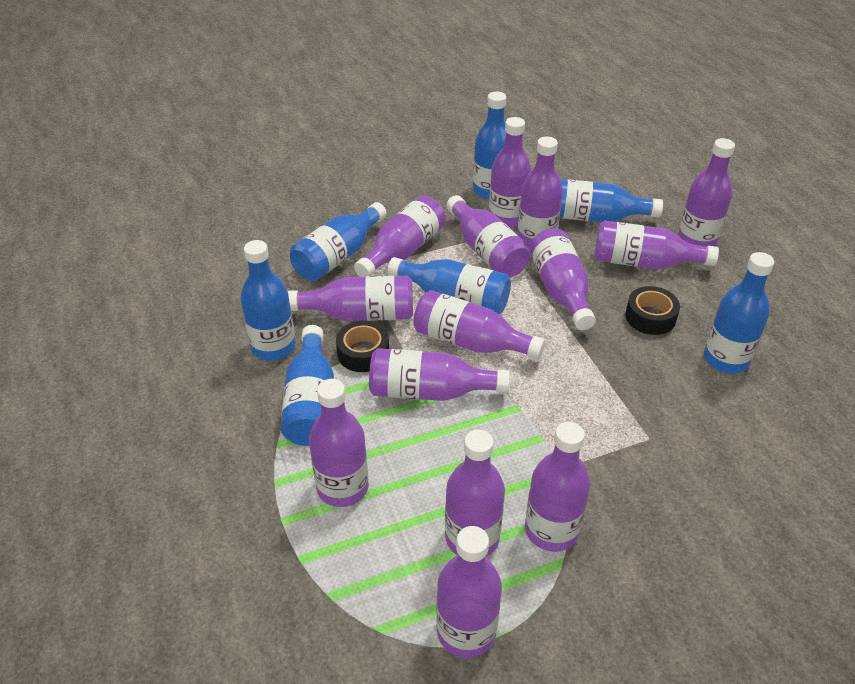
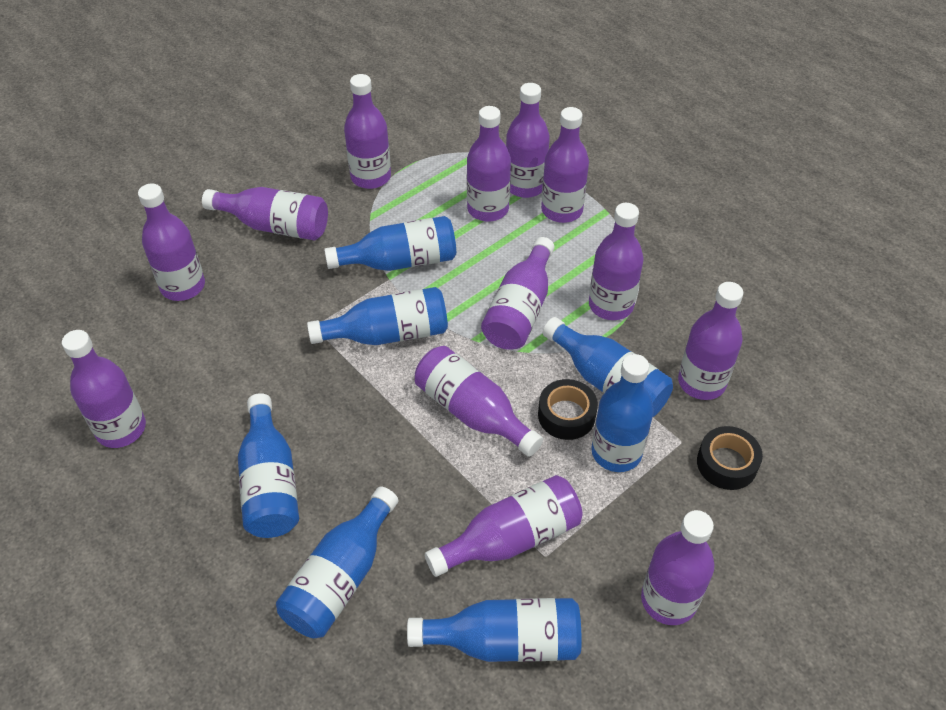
purple bottle: [288,276,413,321] [309,379,369,507] [354,195,446,277] [369,348,510,401] [413,290,545,359] [436,526,502,658] [445,430,505,557] [446,195,531,277] [489,117,531,228] [517,137,563,247] [525,422,590,552] [530,228,596,330] [594,221,719,269] [678,138,735,247] = 14 -> [62,330,146,448] [138,183,205,301] [202,187,328,241] [344,74,391,189] [415,346,543,457] [425,475,583,577] [467,106,511,221] [481,237,554,350] [506,83,550,198] [541,107,589,223] [589,203,643,320] [641,510,715,625] [678,282,743,400] = 13

